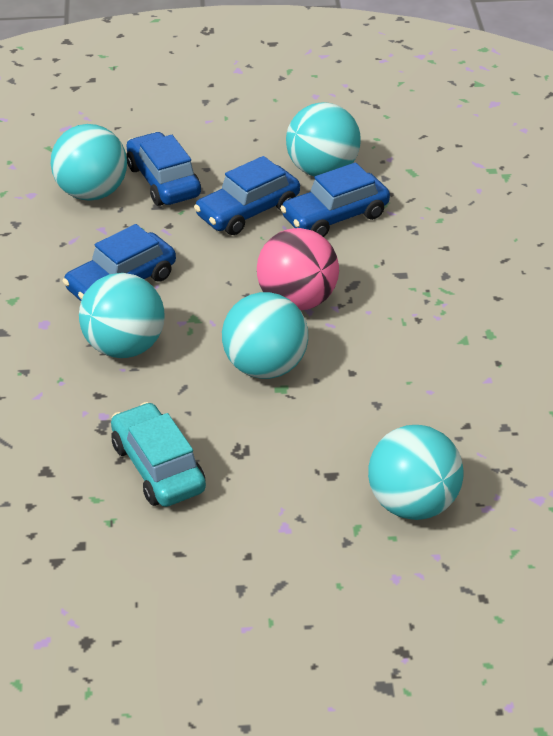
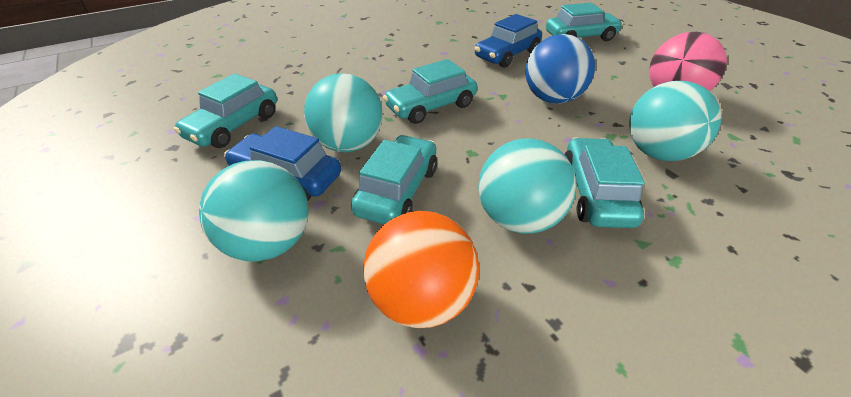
blue ball: none = 0 -> [525,34,595,104] = 1
blue car: [62,224,176,301] [126,132,201,206] [194,156,300,235] [280,162,390,237] = 4 -> [224,126,341,201] [475,14,542,68] = 2
orange ball: none = 0 -> [363,211,479,328] = 1
turquoise ball: [51,124,127,201] [79,273,165,358] [222,292,308,379] [286,102,361,177] [368,425,464,520] = 5 -> [199,160,308,261] [304,74,383,152] [478,138,576,234] [629,81,721,161] = 4
turquoise car: [111,402,206,507] = 1 -> [174,73,277,148] [351,135,437,224] [383,59,477,124] [546,3,623,41] [565,138,645,228] = 5

